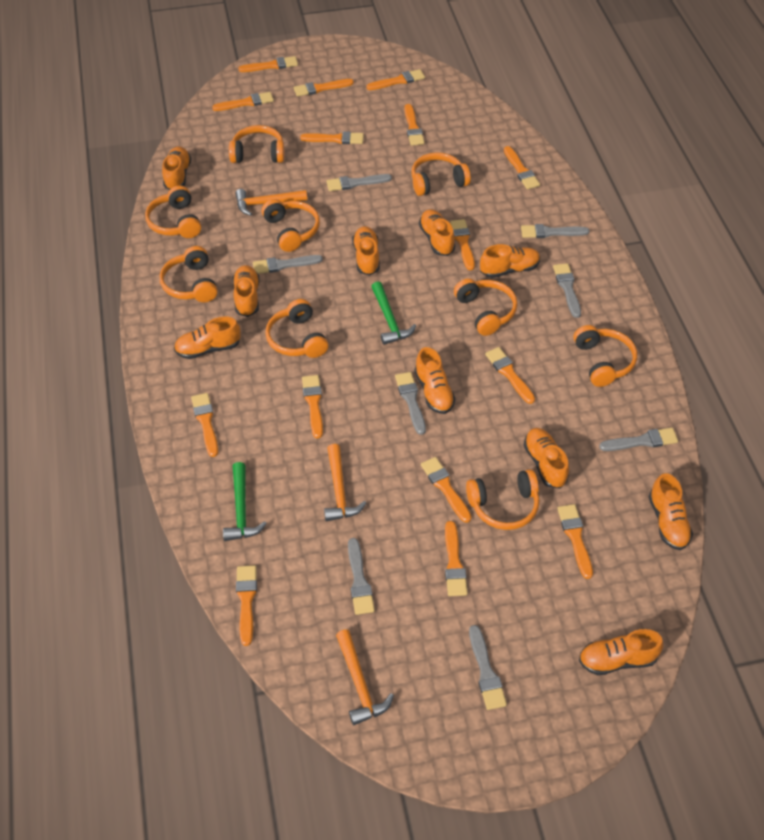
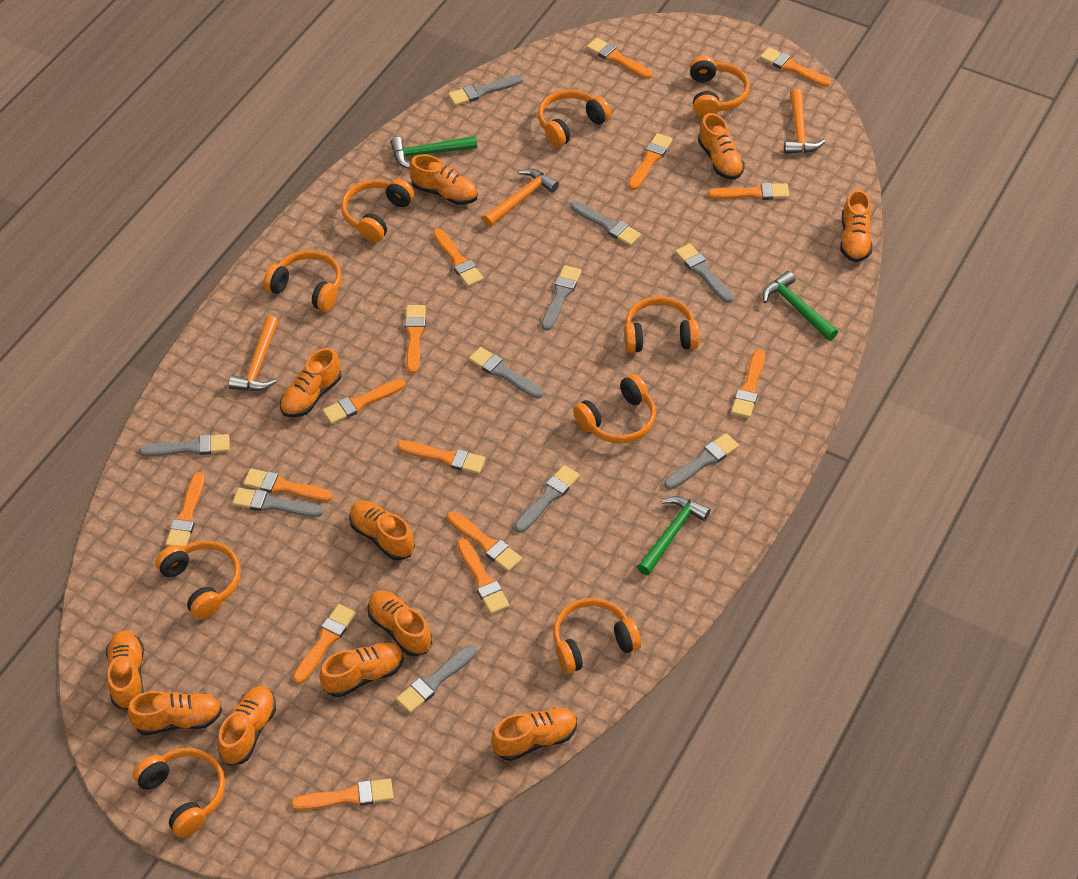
green hammer: [223,462,267,541] [371,281,416,345] = 2 -> [390,136,477,169] [637,496,711,575] [762,271,838,341] = 3
grey brush: [253,255,323,274] [326,174,392,191] [348,538,375,615] [395,372,426,435] [469,625,507,710] [521,224,589,238] [553,263,581,318] [599,428,678,451] = 8 -> [139,434,230,456] [232,488,324,517] [396,645,477,713] [448,75,523,106] [469,347,543,399] [515,465,580,533] [542,265,582,331] [570,201,641,246] [664,433,739,490] [675,243,733,303] = 10
orange shoe: [162,146,191,190] [174,317,241,359] [232,265,260,317] [352,226,380,276] [415,347,455,414] [419,209,455,256] [480,244,540,278] [524,428,569,489] [579,629,663,675] [649,473,693,550] = 10 -> [106,631,144,710] [127,691,222,735] [218,686,276,765] [280,348,341,417] [319,643,404,697] [349,501,415,560] [368,591,432,656] [409,154,478,205] [491,708,577,761] [698,113,745,180] [840,190,872,262] = 11

